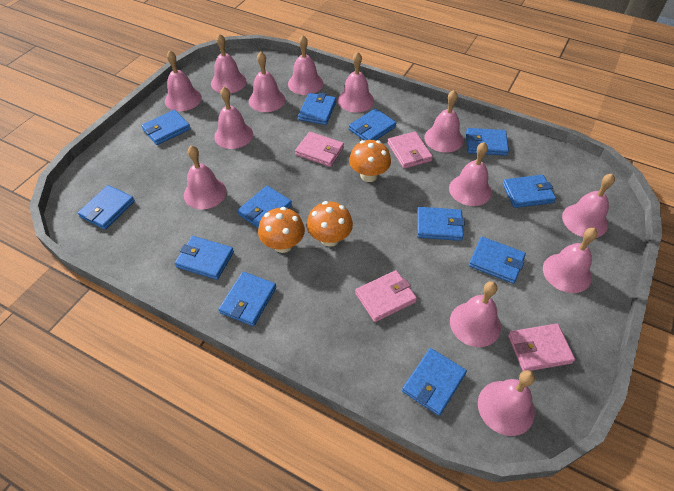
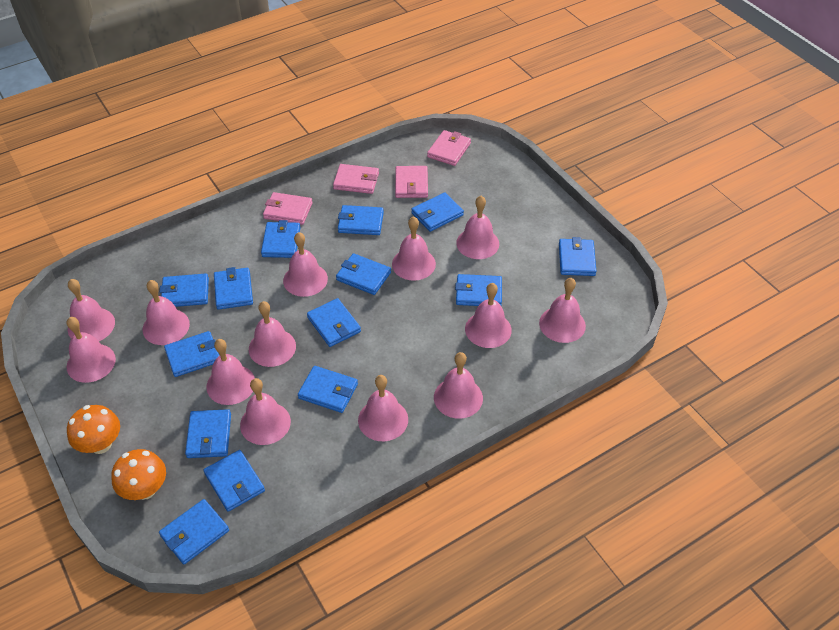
blue wallet: [78,185,135,230] [141,110,191,145] [175,236,234,280] [218,272,276,326] [237,186,292,228] [298,93,336,125] [349,108,397,140] [402,348,467,416] [417,207,465,241] [466,128,509,156] [469,237,526,284] [503,175,556,208] = 12 -> [159,499,229,565] [160,273,209,307] [164,331,219,377] [185,409,231,458] [204,450,265,512] [214,267,253,310] [261,220,301,258] [298,366,358,413] [307,298,361,347] [336,253,391,295] [338,205,384,235] [411,192,464,232] [455,274,502,306] [559,237,596,276] = 14
orange mushroom: [258,207,305,253] [307,201,353,247] [349,140,391,182] = 3 -> [67,405,120,454] [111,449,166,500] = 2

